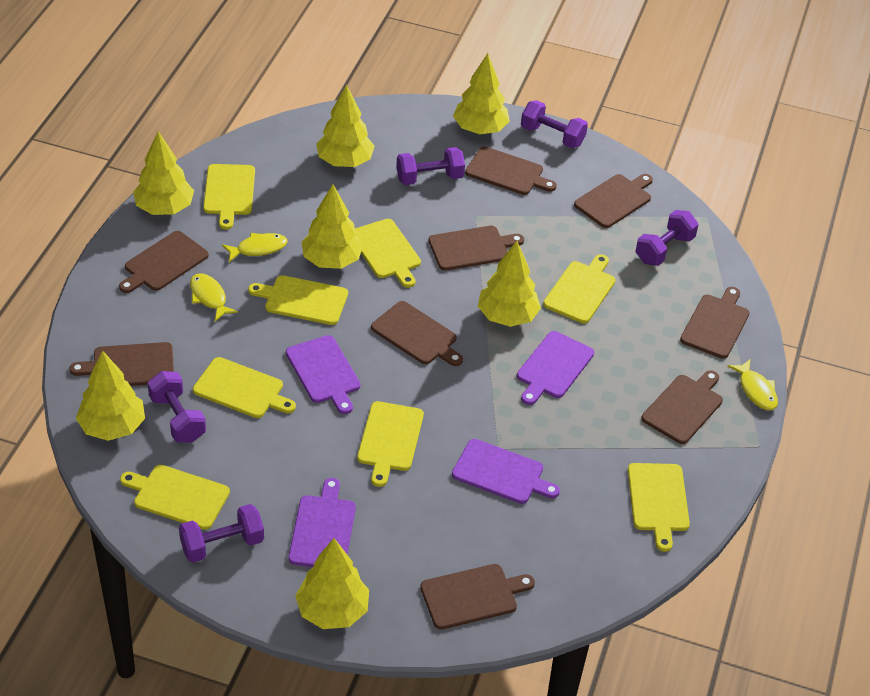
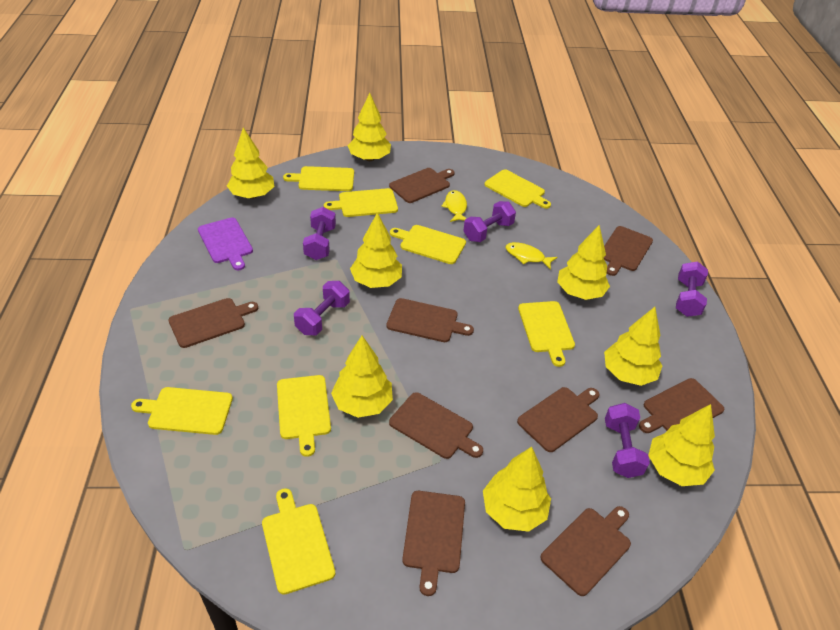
purple cutting board: [286,335,360,414] [288,478,356,567] [452,439,560,504] [517,331,594,405] = 4 -> [198,218,253,270] = 1
yellow fish: [190,273,238,321] [222,233,287,262] [727,360,778,410] = 3 -> [441,190,467,222] [505,242,558,270] = 2
yellow tree: [76,350,145,441] [133,131,194,215] [295,538,369,629] [302,184,363,269] [316,85,375,167] [453,53,510,134] [478,241,541,327] = 7 -> [227,128,274,199] [331,336,393,418] [348,93,391,161] [350,213,402,288] [483,447,551,532] [557,225,610,300] [604,307,662,386] [648,404,715,486] = 8

